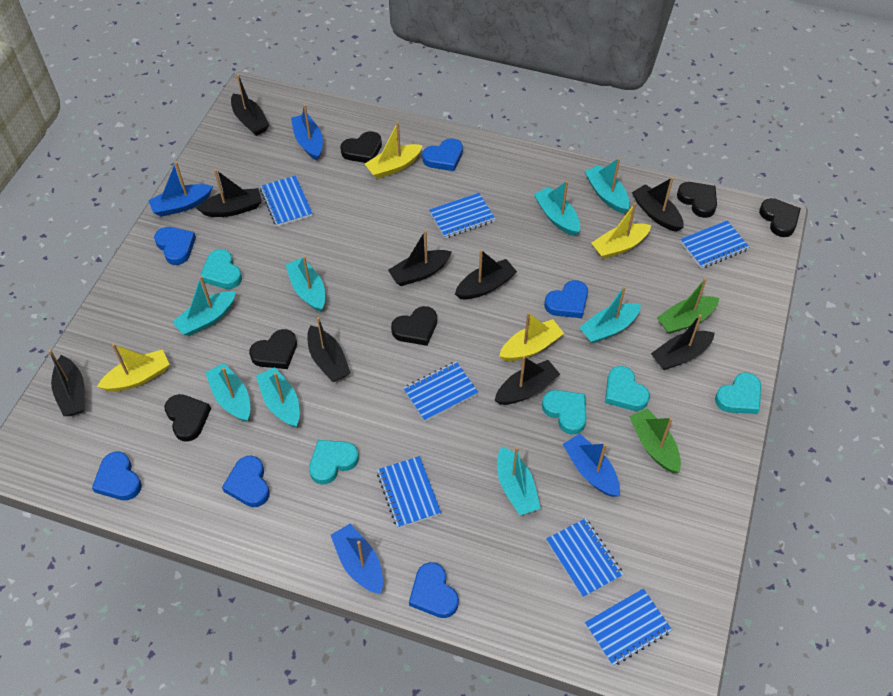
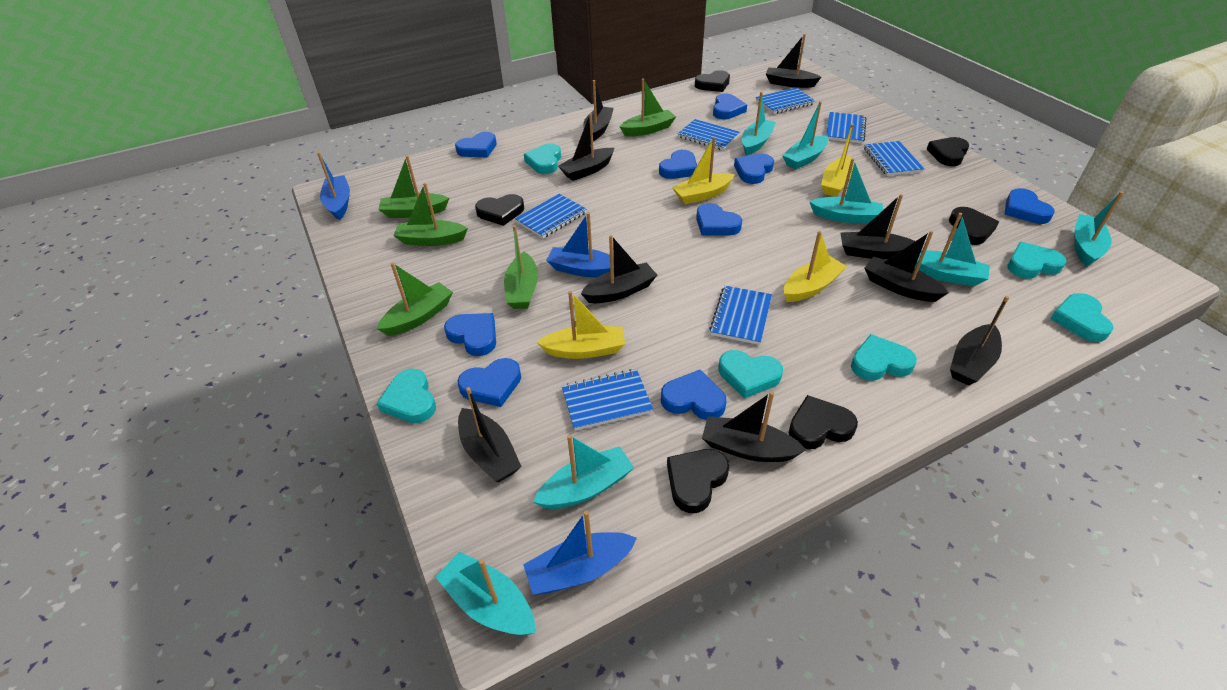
blue boat: [148,162,213,217] [291,104,323,161] [331,524,383,594] [563,434,620,497] = 4 -> [317,152,350,220] [523,510,637,595] [546,212,614,277] = 3
blue heart: [92,452,142,500] [154,227,196,265] [222,456,270,507] [409,562,459,618] [422,138,463,171] [544,280,588,318] = 6 -> [444,313,496,356] [455,132,497,158] [457,358,521,407] [659,150,697,179] [661,370,726,420] [696,203,742,235] [713,94,747,119] [734,154,774,184] [1004,188,1055,224] = 9
green boat: [629,408,681,473] [657,278,719,334] = 2 -> [377,262,453,336] [378,156,449,218] [393,183,468,246] [504,225,538,309] [620,78,676,137] = 5
turquoise boat: [172,276,236,336] [205,363,250,422] [256,367,300,427] [286,256,325,312] [497,446,541,515] [534,181,580,236] [579,286,641,344] [584,158,630,213] = 8 -> [436,551,536,635] [533,435,634,509] [742,92,776,156] [782,101,829,169] [809,158,883,224] [915,213,990,286] [1074,192,1124,267] = 7
turquoise heart: [200,249,242,289] [309,440,359,484] [542,390,586,435] [605,366,650,411] [715,372,761,414] = 5 -> [377,369,436,423] [524,144,561,174] [718,350,783,399] [851,334,917,381] [1008,242,1066,279] [1050,293,1114,342] = 6

